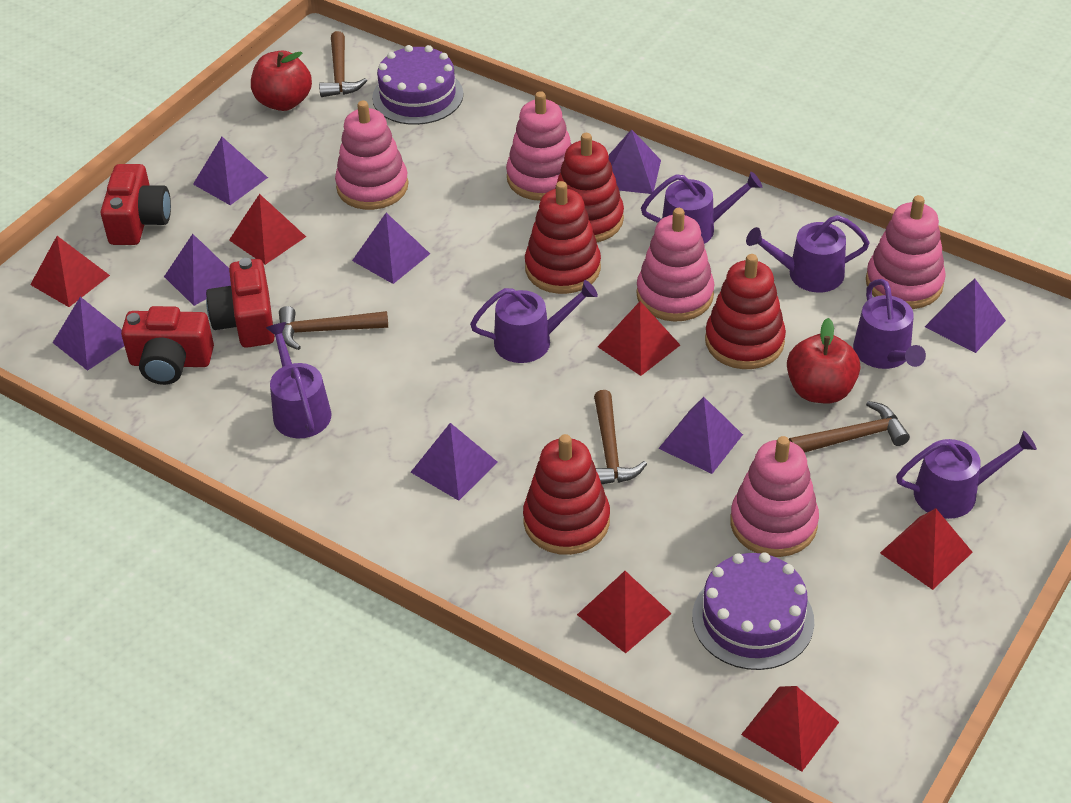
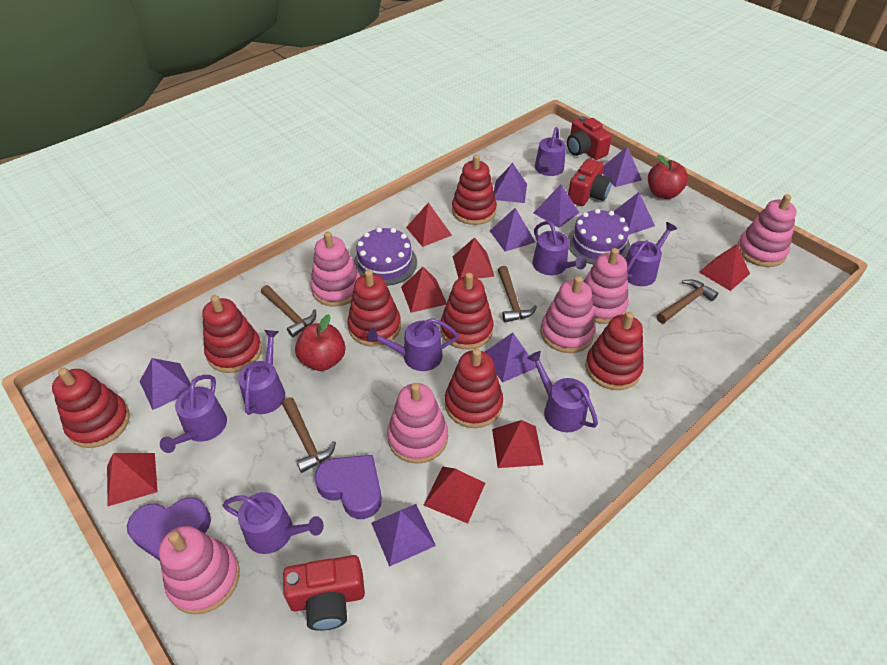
pink stacking toy: [335,101,408,210] [506,91,572,201] [636,208,714,322] [730,436,819,557] [866,195,946,309] = 5 -> [159,526,240,615] [310,232,360,307] [387,383,448,464] [540,276,595,353] [583,248,629,324] [738,194,797,267] = 6
purple heart: none = 0 -> [127,497,211,561] [314,455,382,519] = 2
purple watering can: [266,322,332,438] [470,280,598,363] [641,172,762,244] [746,215,869,292] [853,279,926,369] [896,431,1037,519] = 6 -> [160,375,227,453] [222,492,324,554] [238,330,285,415] [367,318,458,371] [527,351,598,432] [532,221,586,275] [535,127,566,176] [625,222,677,286] = 8
red pyramid: [30,236,110,307] [229,194,306,265] [577,571,672,654] [598,301,680,376] [741,686,839,772] [880,508,973,590] = 6 -> [107,453,158,506] [401,267,447,313] [406,202,452,247] [423,467,485,523] [453,237,495,279] [492,420,543,468] [699,244,750,291] = 7
red stacking toy: [523,434,610,555] [525,181,601,294] [555,133,624,242] [705,254,786,369] = 4 -> [52,368,130,448] [202,295,262,373] [347,270,401,346] [440,273,494,350] [445,348,503,428] [452,155,497,225] [585,312,644,390] = 7

